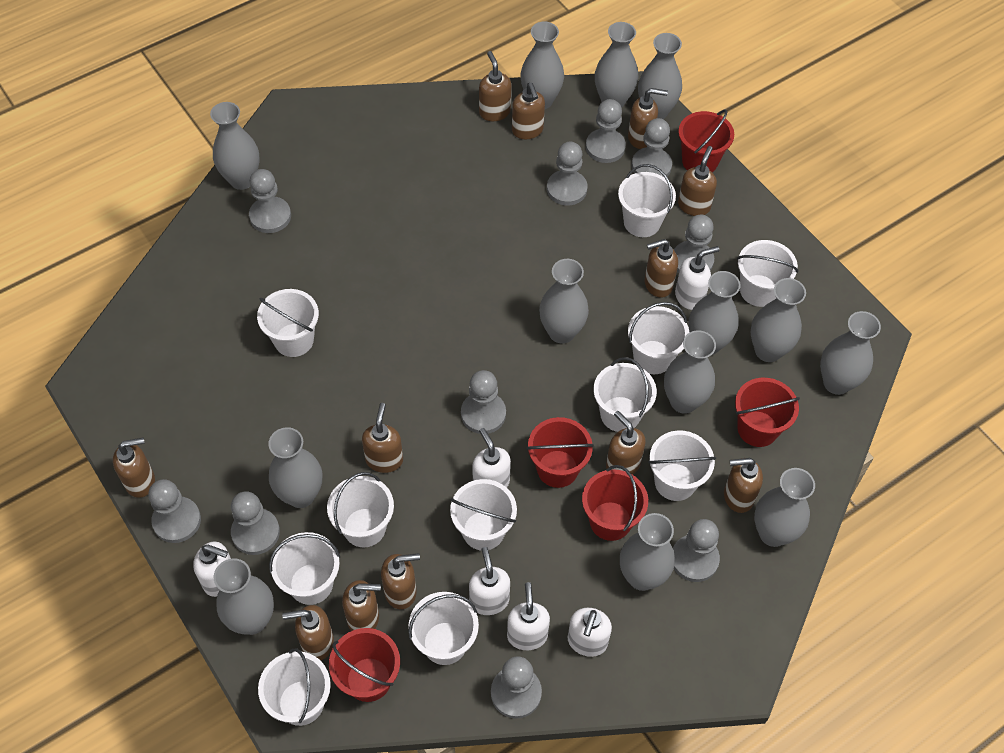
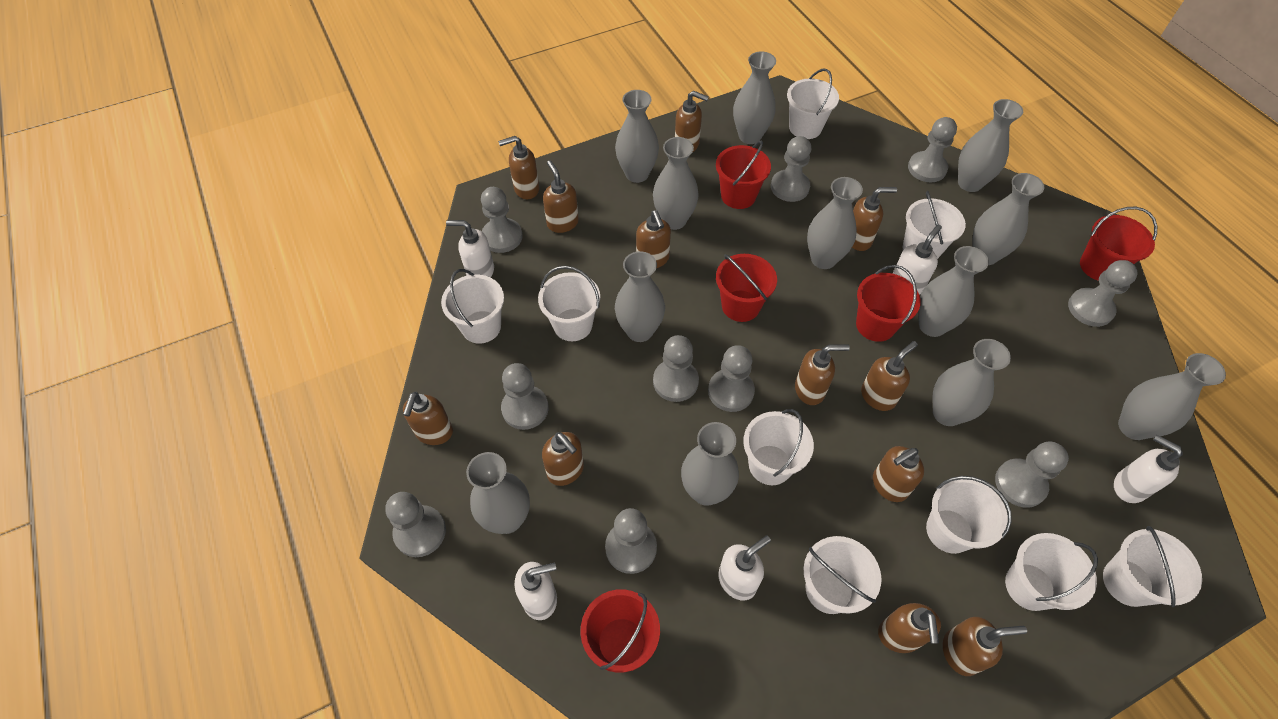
grey vase: [210,102,259,190] [214,558,274,635] [268,427,322,508] [520,21,564,109] [539,259,589,344] [595,22,638,108] [620,513,675,591] [638,33,682,119] [664,330,716,414] [688,271,741,355] [751,278,806,362] [754,468,815,547] [820,311,881,395] = 13 -> [466,452,530,534] [615,90,659,183] [615,251,665,342] [653,137,699,230] [681,422,739,506] [733,51,776,144] [807,177,863,269] [918,246,989,337] [932,339,1011,426] [958,99,1023,192] [972,173,1044,265] [1118,353,1226,440] = 12
white bucket: [257,289,319,357] [258,649,331,726] [269,532,340,605] [327,472,394,547] [408,592,479,665] [450,479,517,551] [593,357,657,432] [618,164,676,237] [628,302,690,374] [648,431,716,501] [737,240,798,307] = 11 -> [441,269,504,344] [538,266,600,341] [743,409,814,485] [787,69,839,139] [803,536,882,614] [903,191,966,259] [926,476,1012,554] [1005,533,1098,611] [1103,526,1202,607] = 9
white soap dispenser: [193,541,231,597] [469,547,510,615] [472,428,511,487] [507,582,550,650] [568,608,612,657] [675,246,720,310] = 6 -> [446,220,494,277] [515,562,557,620] [718,535,771,600] [892,225,942,295] [1114,435,1183,503] = 5

